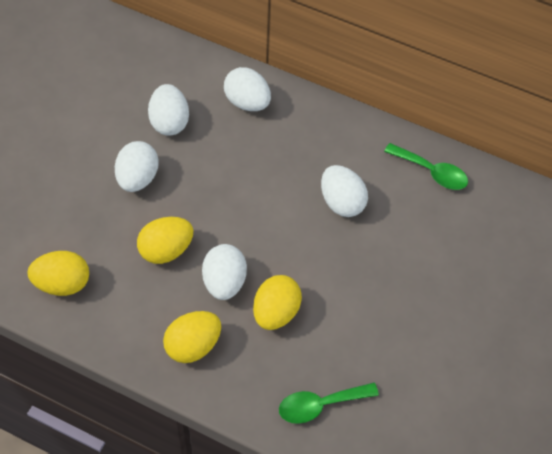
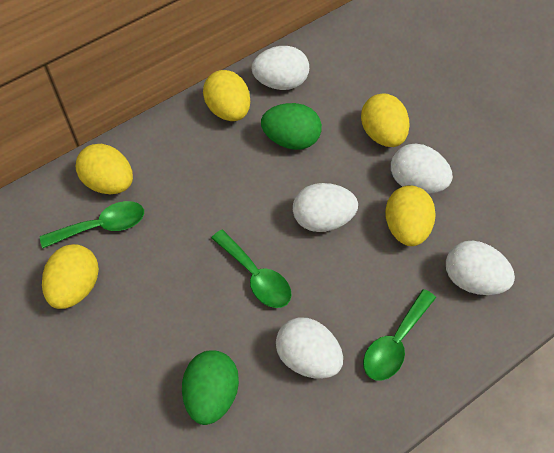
green egg: none = 0 -> [182,350,239,425] [261,103,322,150] = 2
green spoon: [279,383,379,424] [384,143,468,190] = 2 -> [40,201,144,248] [212,230,292,308] [363,289,436,381] = 3
yellow egg: [27,251,89,296] [137,217,193,264] [163,311,221,363] [253,275,302,330] = 4 -> [42,244,99,309] [76,144,133,194] [203,70,250,121] [361,93,410,147] [385,185,436,246] = 5

